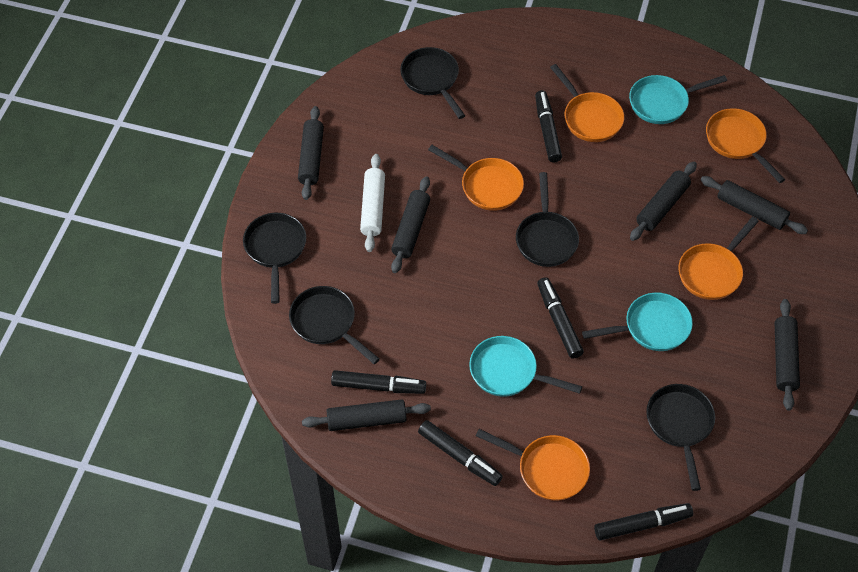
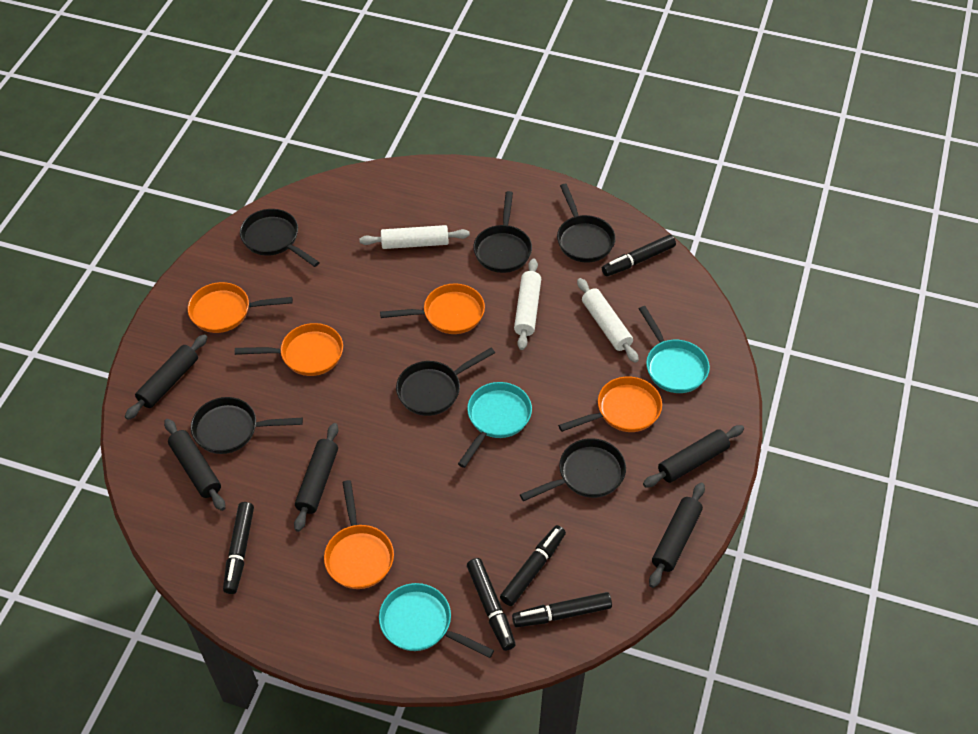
black pan: [243,213,306,304] [289,286,380,364] [400,47,465,119] [516,172,579,267] [646,384,715,491] = 5 -> [191,397,303,454] [240,209,320,267] [396,348,495,416] [473,191,532,273] [520,438,626,501] [557,184,616,263] = 6
black rolling pin: [298,106,324,200] [302,399,431,431] [391,176,430,273] [630,162,697,241] [700,176,808,234] [775,299,800,411] = 6 -> [125,334,207,420] [164,419,225,511] [294,423,338,532] [643,425,744,488] [649,482,705,588] = 5
white rolling pin: [360,154,385,252] = 1 -> [359,225,470,249] [514,259,541,350] [577,278,639,363] = 3

